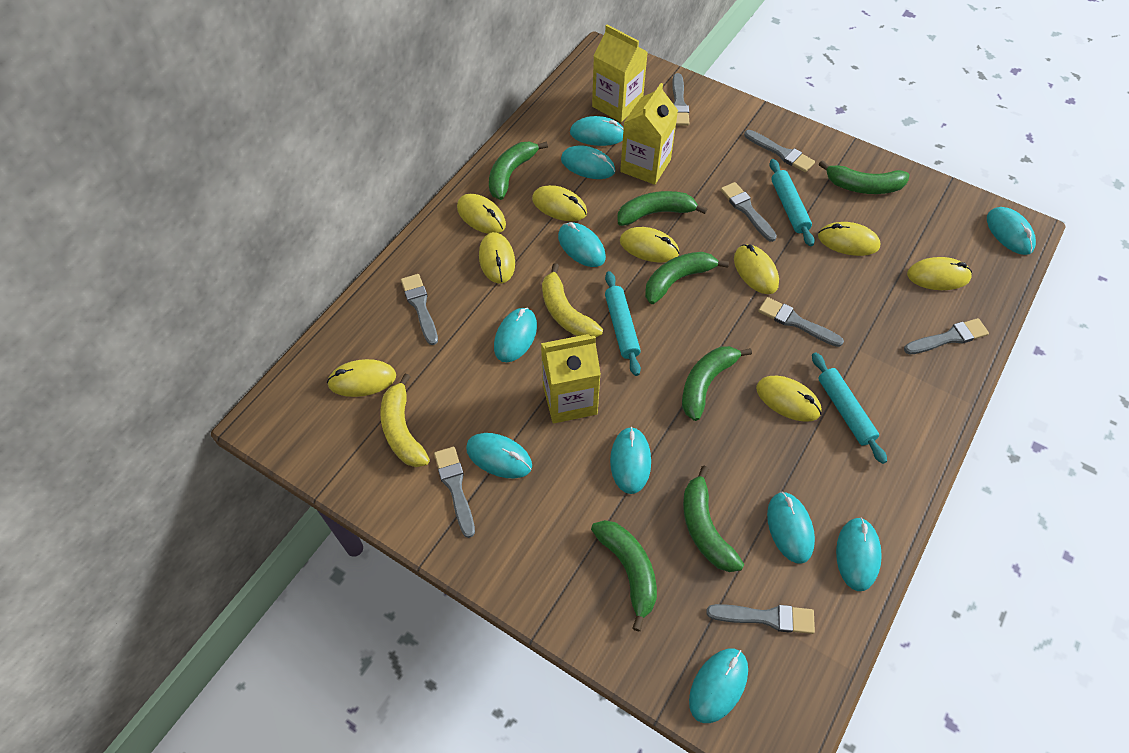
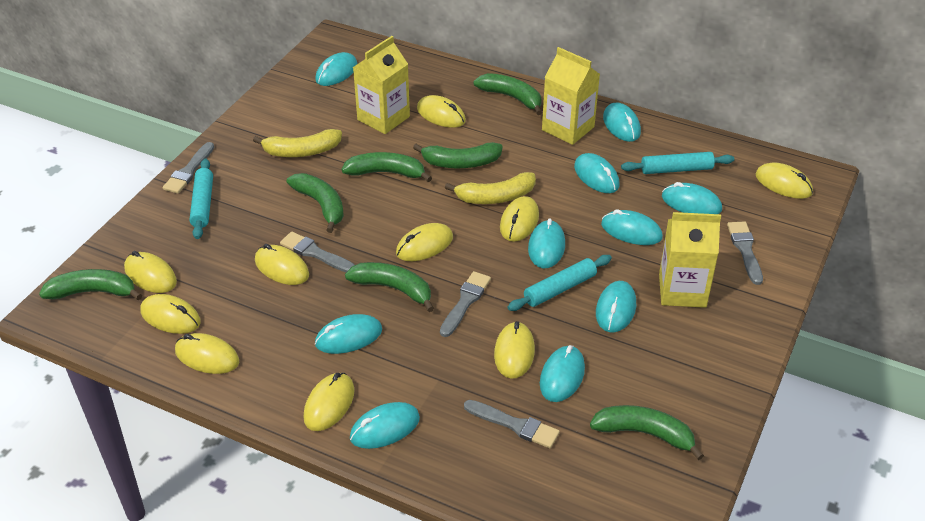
grey brush: [401,274,438,345] [434,447,475,538] [672,73,689,126] [706,604,815,634] [721,182,777,242] [744,130,815,172] [758,297,844,347] [904,318,989,354] = 8 -> [163,142,214,194] [280,232,355,272] [440,271,491,337] [464,400,560,448] [727,221,763,285] = 5
yellow mouse: [327,359,396,397] [457,194,506,234] [479,232,515,283] [532,185,587,221] [620,227,679,263] [734,244,779,294] [756,376,822,422] [818,222,881,256] [907,257,972,290] = 9 -> [124,251,177,293] [140,294,201,334] [175,333,239,374] [255,244,309,285] [303,373,355,431] [396,223,453,261] [417,95,466,128] [494,321,535,379] [500,196,539,242] [755,162,813,199] = 10

